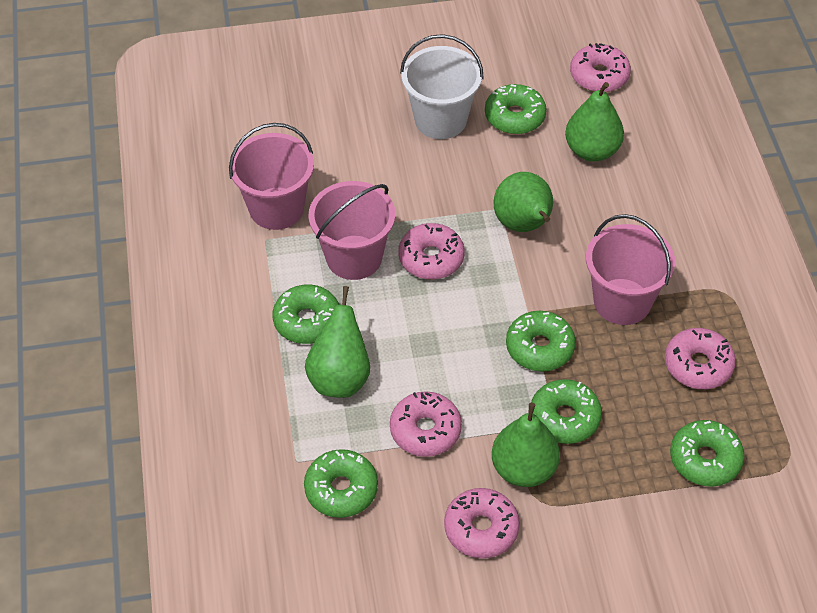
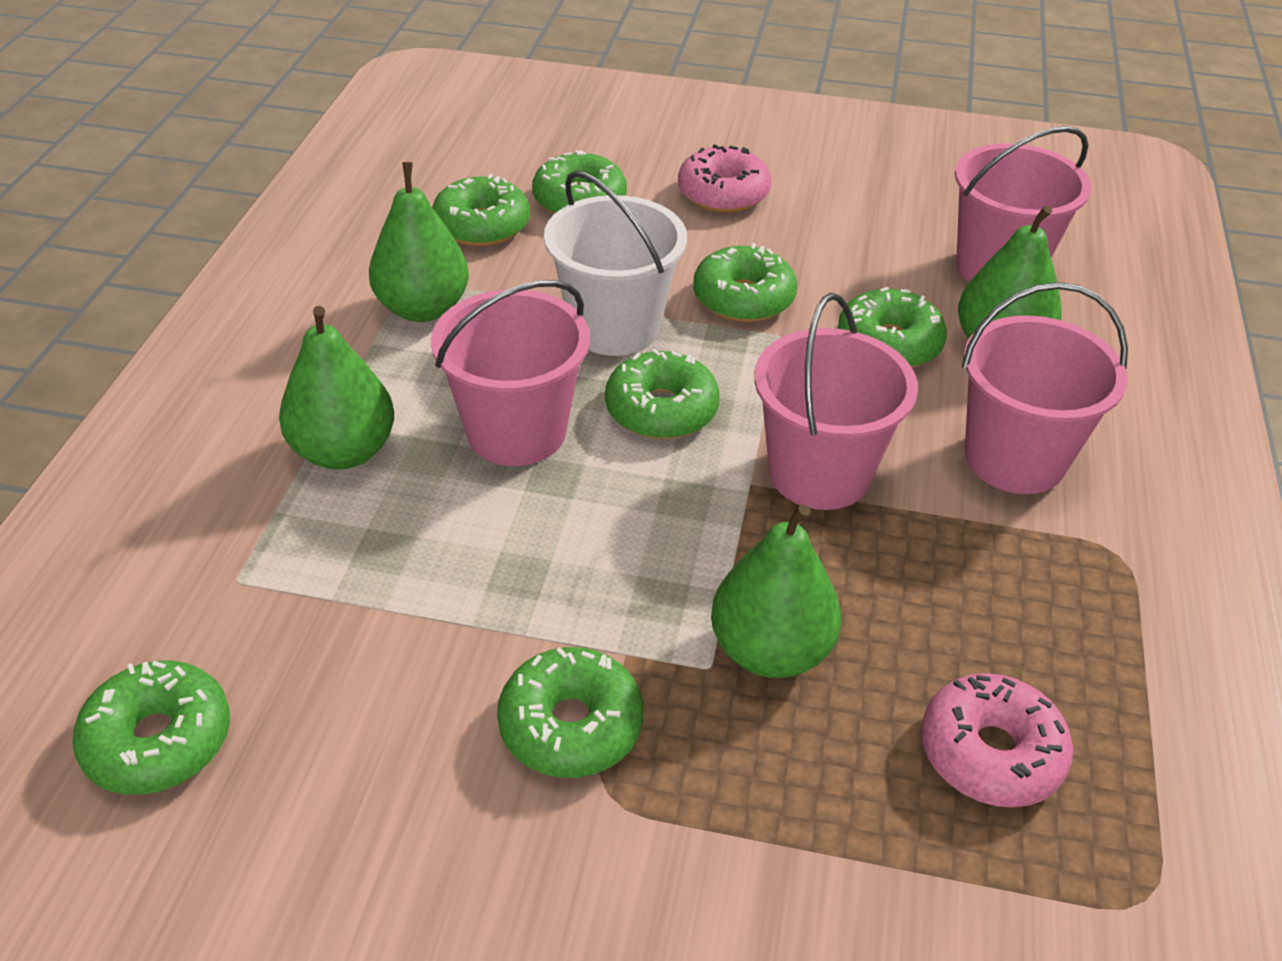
green donut: [273,284,339,344] [304,449,378,518] [485,84,547,134] [506,311,576,371] [531,379,602,444] [670,420,744,487] = 6 -> [72,661,230,795] [432,174,530,246] [497,647,643,778] [532,150,627,214] [605,349,720,439] [693,243,797,322] [838,287,947,368] = 7
pink bucket: [229,123,314,230] [308,181,395,280] [586,214,675,325] = 3 -> [431,280,590,466] [754,293,918,510] [955,126,1091,282] [962,282,1128,494] = 4
pink donut: [390,391,462,457] [398,223,465,279] [444,488,520,558] [570,43,631,92] [665,328,736,389] = 5 -> [678,144,772,213] [921,673,1073,808] = 2

